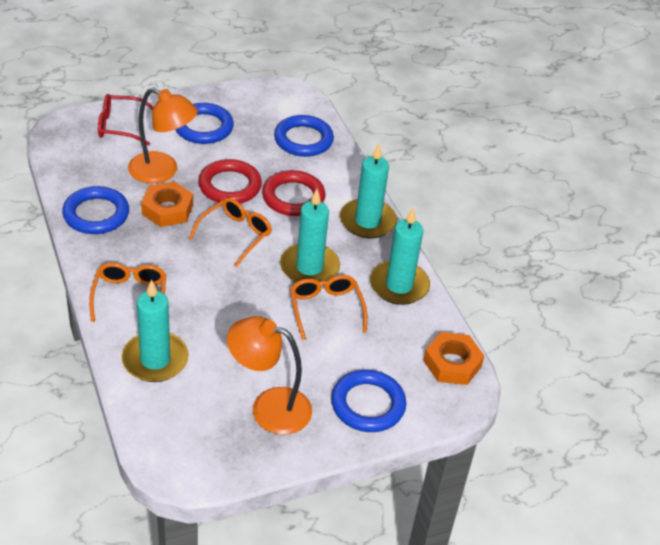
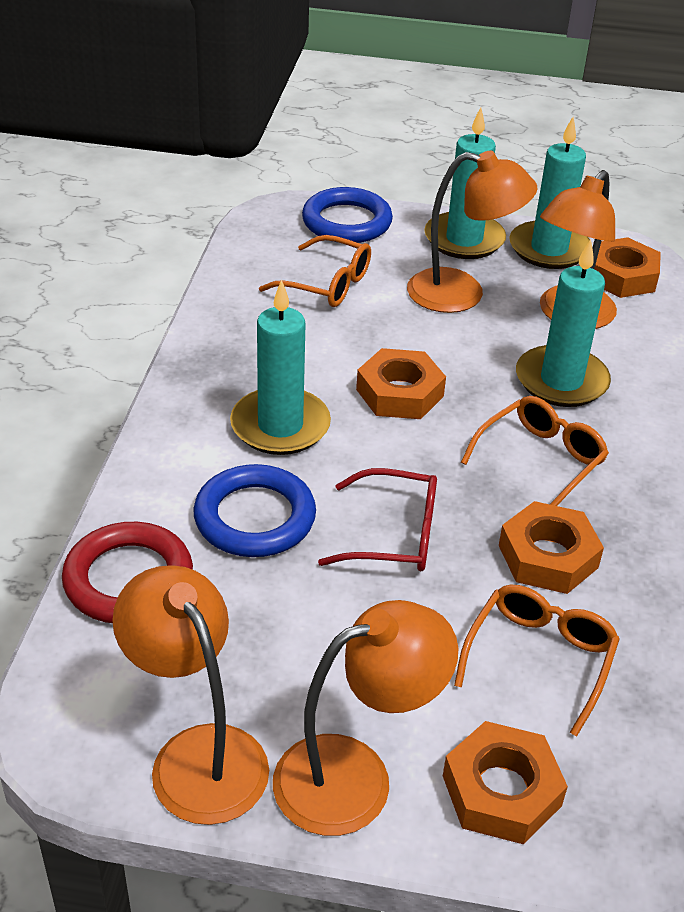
blue ring: [62,186,129,234] [175,103,234,144] [274,115,334,157] [331,370,406,432] = 4 -> [194,464,316,557] [302,187,393,243] = 2
orange lamp: [128,88,198,184] [227,316,312,435] = 2 -> [112,565,269,825] [273,600,458,836] [407,151,537,313] [540,170,617,329] = 4
orange nut: [141,181,193,227] [423,332,484,385] = 2 -> [356,348,446,419] [443,721,568,844] [499,501,604,594] [593,237,661,298] = 4
red ring: [198,159,262,203] [262,170,325,216] = 2 -> [62,522,193,623] = 1

